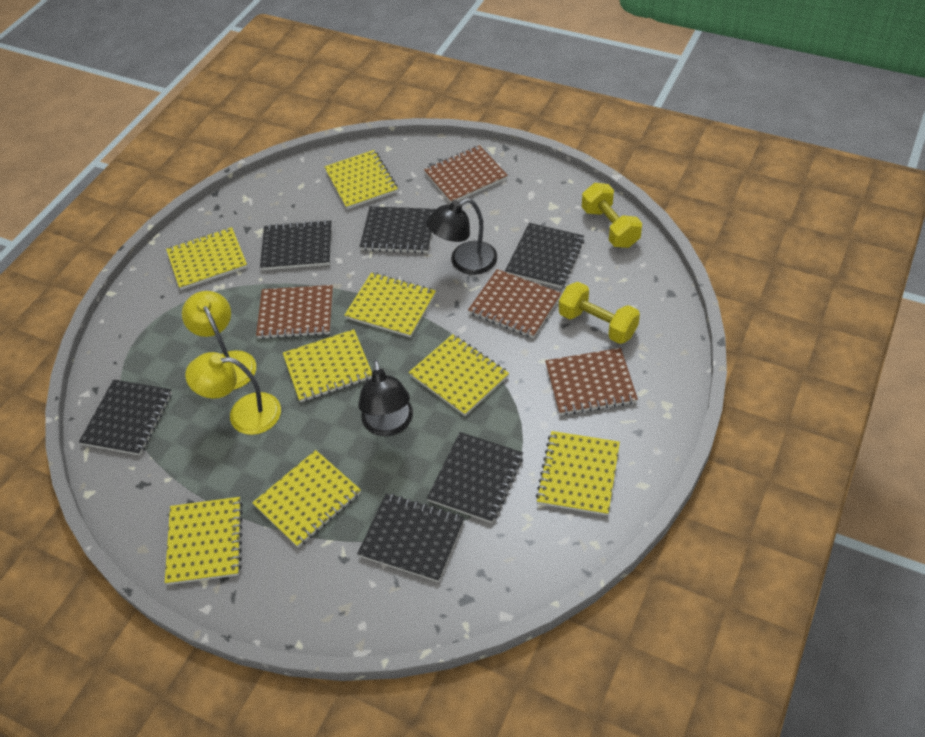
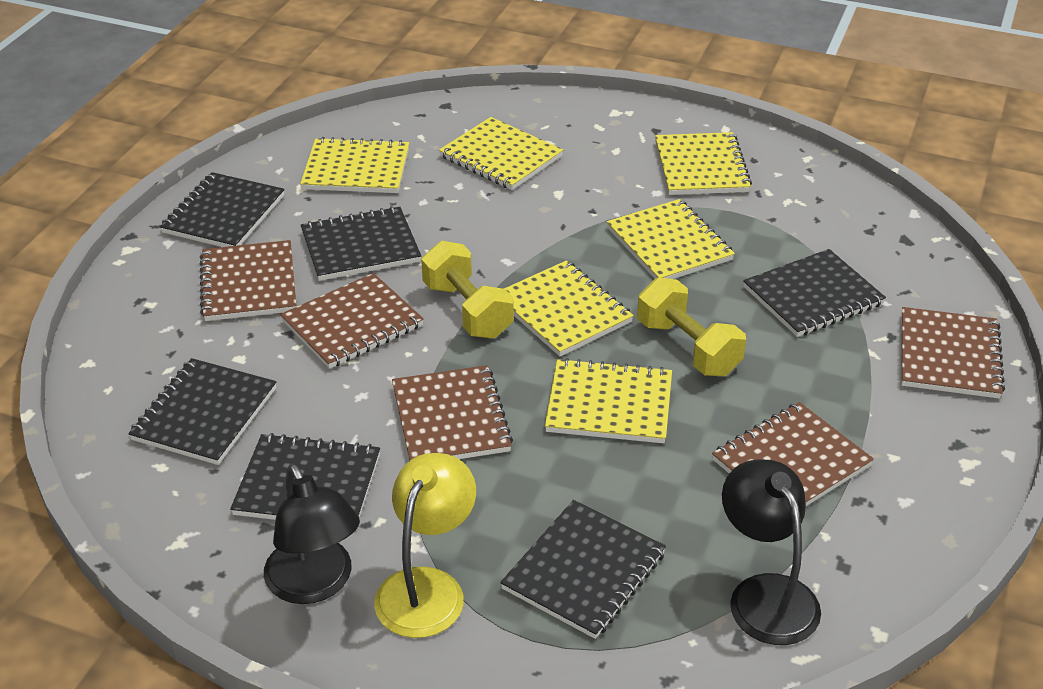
brown notebook: [256,285,333,339] [424,145,508,203] [468,269,561,338] [545,348,638,415] = 4 -> [200,240,297,321] [280,273,424,369] [392,365,513,460] [712,402,874,506] [901,307,1005,399] = 5
yellow lamp: [182,291,256,390] [185,352,281,435] = 2 -> [374,453,476,638] = 1
yellow notebook: [165,497,243,585] [166,227,247,290] [252,450,361,547] [283,329,372,402] [324,150,398,209] [345,273,436,338] [409,334,509,416] [536,431,620,516] = 8 -> [300,137,409,193] [439,117,563,190] [504,260,634,356] [545,358,672,443] [607,199,735,279] [655,132,752,195] = 6

